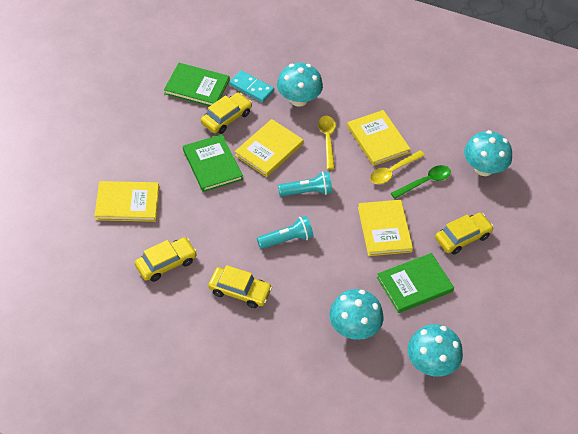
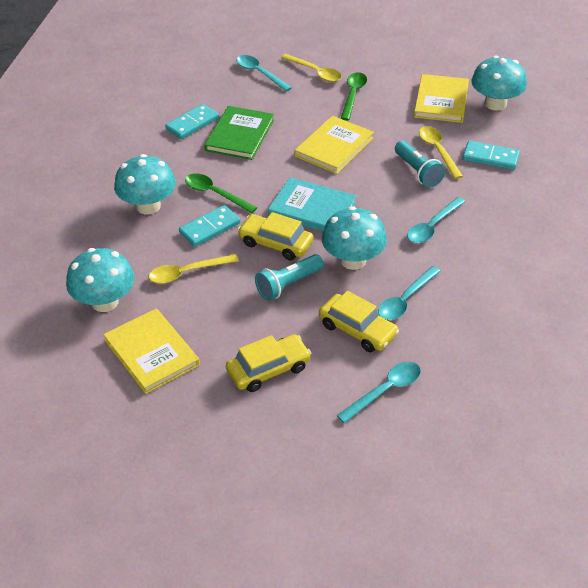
green book: [164,63,229,106] [183,134,243,192] [377,253,454,313] = 3 -> [204,106,274,160] = 1
green spoon: [391,165,451,199] = 1 -> [185,174,257,213] [340,72,367,120] = 2
turquoise book: none = 0 -> [268,177,356,231] = 1
turquoise domino: [230,70,274,103] = 1 -> [165,104,219,139] [179,205,240,247] [463,141,520,170] = 3
turquoise spoon: none = 0 -> [236,55,292,92] [336,362,421,423] [378,266,440,320] [407,197,465,243] = 4
yellow book: [95,181,159,222] [235,119,303,177] [347,110,410,166] [358,200,413,256] = 4 -> [103,308,200,394] [295,116,374,174] [414,74,469,123] = 3
yellow car: [135,237,197,282] [201,93,252,134] [208,265,272,308] [435,213,494,255] = 4 -> [226,334,311,392] [238,212,314,261] [319,291,399,352] = 3
yellow spoon: [318,116,336,170] [370,150,425,184] = 2 -> [149,254,239,284] [281,54,342,82] [419,126,463,179] = 3

